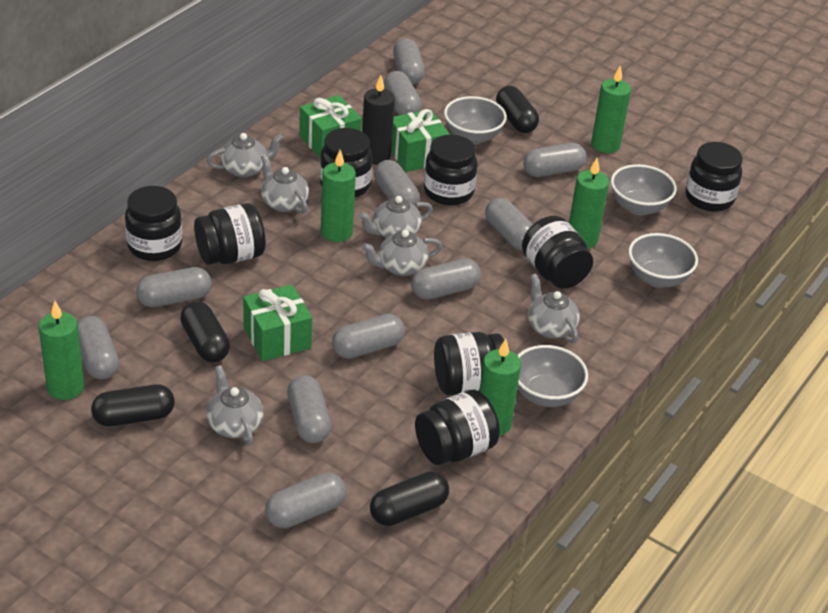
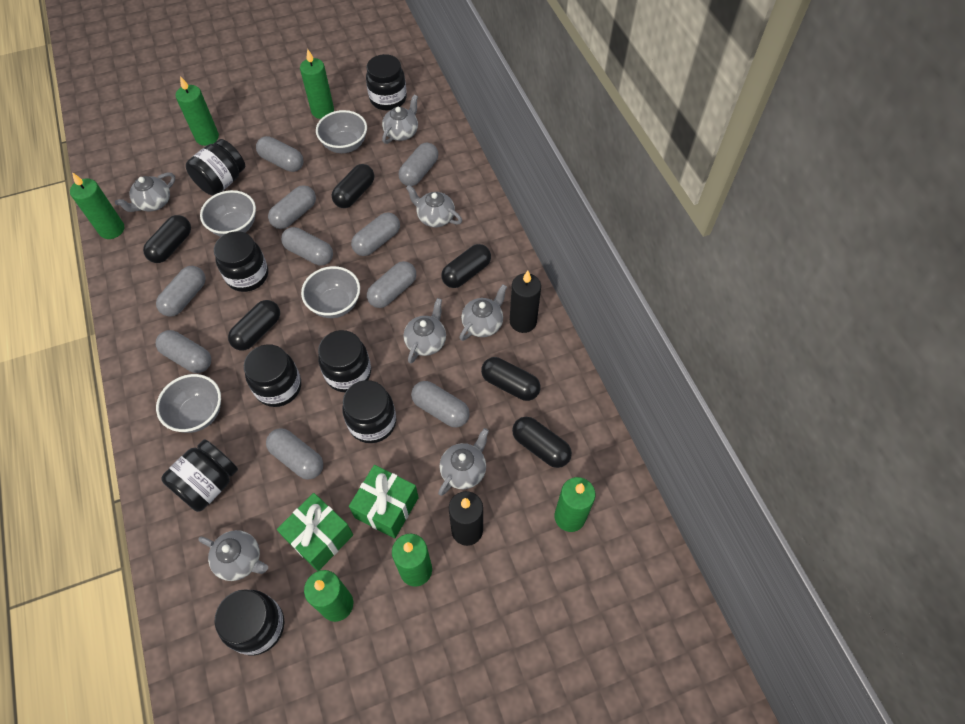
black candle: [362,75,395,164] = 1 -> [449,491,483,546] [510,271,541,333] = 2
black capsule: [91,384,175,426] [180,301,230,362] [370,472,449,526] [496,86,539,133] = 4 -> [143,215,191,263] [228,300,280,350] [332,164,374,208] [441,244,491,288] [481,357,541,401] [512,417,572,468] = 6
green candle: [38,301,84,400] [321,150,356,242] [479,339,521,436] [569,158,609,249] [591,66,631,153] = 5 -> [70,172,124,239] [175,76,219,146] [300,49,334,119] [304,570,353,622] [392,534,432,587] [555,477,595,532] = 6
green gift: [243,284,312,361] [299,95,362,159] [391,109,450,172] = 3 -> [277,493,353,571] [349,465,419,539] = 2
grey capsule: [77,316,119,379] [136,267,212,307] [265,473,346,528] [287,375,331,443] [332,314,405,359] [374,160,419,206] [384,71,422,115] [393,38,425,84] [411,259,481,300] [485,198,533,250] [523,143,586,177] = 11 -> [156,266,206,317] [156,330,211,373] [256,136,303,172] [266,428,323,480] [268,185,316,229] [281,227,333,266] [351,212,400,256] [367,261,416,308] [399,143,438,186] [411,381,470,427] = 10
grey teapot: [207,133,283,178] [207,365,263,445] [261,154,309,214] [359,196,433,238] [362,230,442,276] [528,274,580,344] = 6 -> [115,173,175,212] [198,530,268,581] [382,94,418,144] [404,298,446,363] [406,185,462,227] [438,428,489,496] [459,284,507,341] = 7

